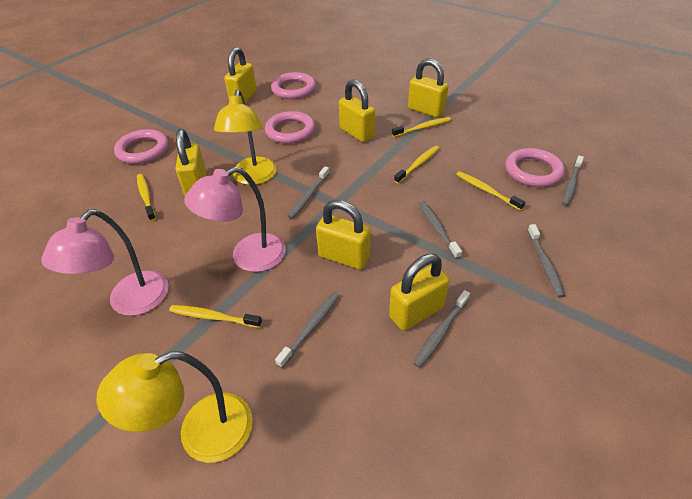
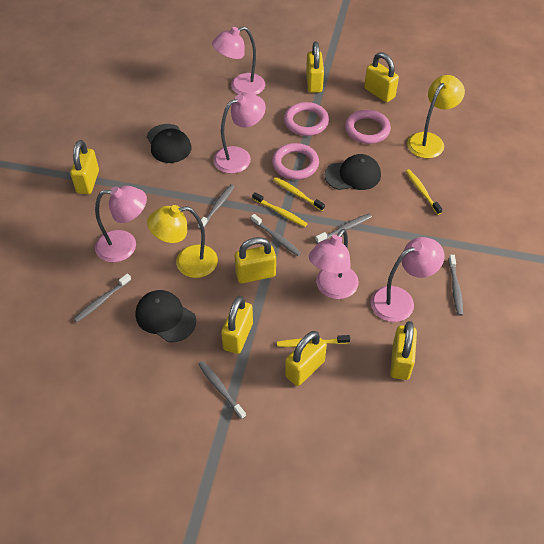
black cap: none = 0 -> [135,290,196,342] [147,124,191,163] [324,154,381,190] = 3
pink lamp: [41,209,169,316] [184,167,286,272] = 2 -> [95,186,147,262] [212,26,265,95] [213,93,266,174] [309,229,359,299] [371,237,444,322] = 5
pink ring: [114,129,169,164] [265,111,315,144] [271,72,316,99] [505,148,565,187] = 4 -> [272,143,319,180] [284,102,329,136] [345,110,391,144] = 3
yellow padlock: [175,129,206,196] [224,47,257,103] [316,200,371,270] [339,79,375,142] [389,254,450,331] [408,59,448,118] = 6 -> [70,140,99,194] [221,296,253,354] [234,237,276,283] [285,331,327,386] [306,42,324,93] [364,52,399,102] [390,321,417,380] = 7
yellow toothbrush: [137,174,156,221] [169,305,262,328] [392,117,451,137] [394,146,439,183] [456,171,525,210] = 5 -> [252,192,308,227] [273,177,325,211] [277,335,350,347] [406,169,443,215] = 4

